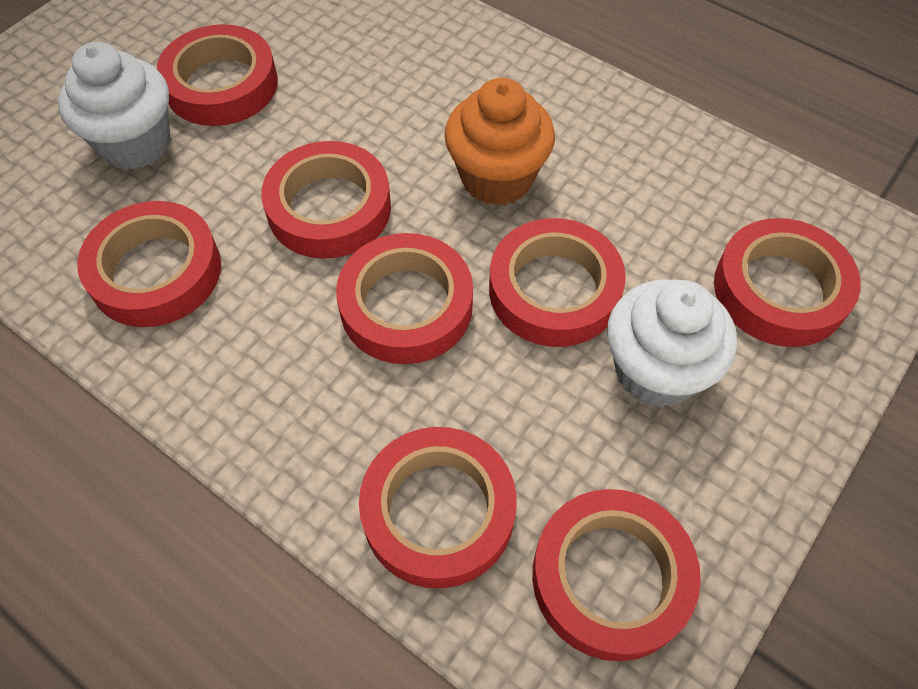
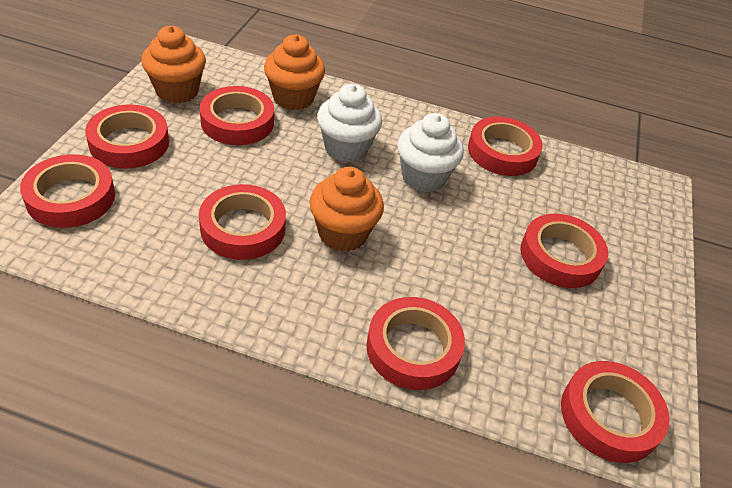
orange cupcake: [444,78,555,206] = 1 -> [141,26,206,103] [264,35,325,110] [309,167,384,252] = 3

